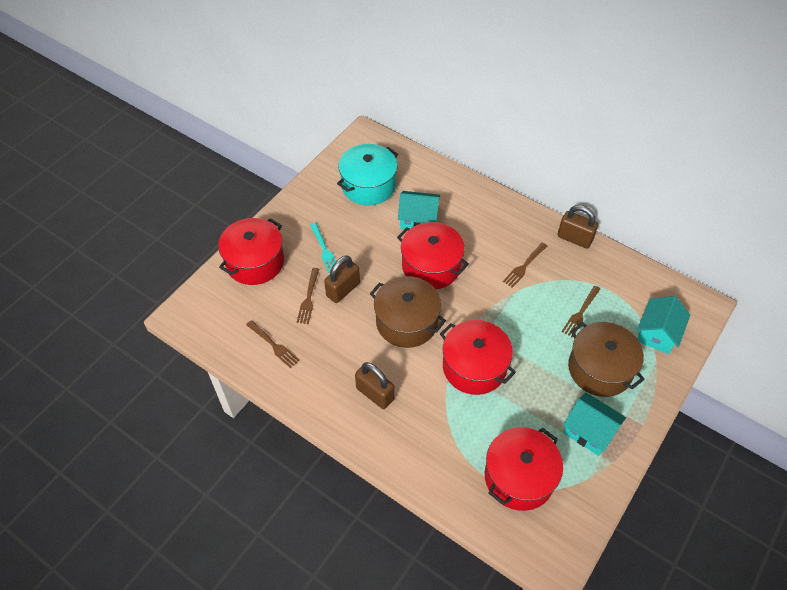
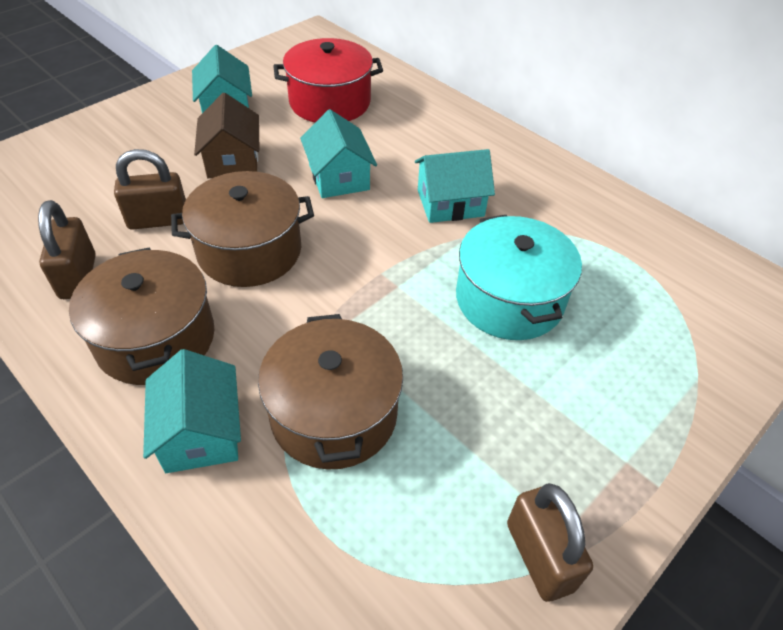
brown fork: [246,320,300,368] [297,268,319,324] [503,243,547,288] [562,286,600,338] = 4 -> none = 0
brown house: none = 0 -> [194,93,260,178] = 1
brown pot: [370,276,446,348] [568,322,645,397] = 2 -> [69,248,214,385] [171,171,314,287] [258,314,403,470] = 3
red pot: [218,218,284,285] [397,222,469,289] [440,320,516,395] [485,427,563,511] = 4 -> [273,38,383,122] = 1
turquoise fork: [310,223,336,273] = 1 -> none = 0
turquoise house: [398,191,440,229] [563,393,626,456] [637,296,690,354] = 3 -> [143,349,241,473] [192,45,252,113] [300,109,377,198] [415,149,495,223] = 4

